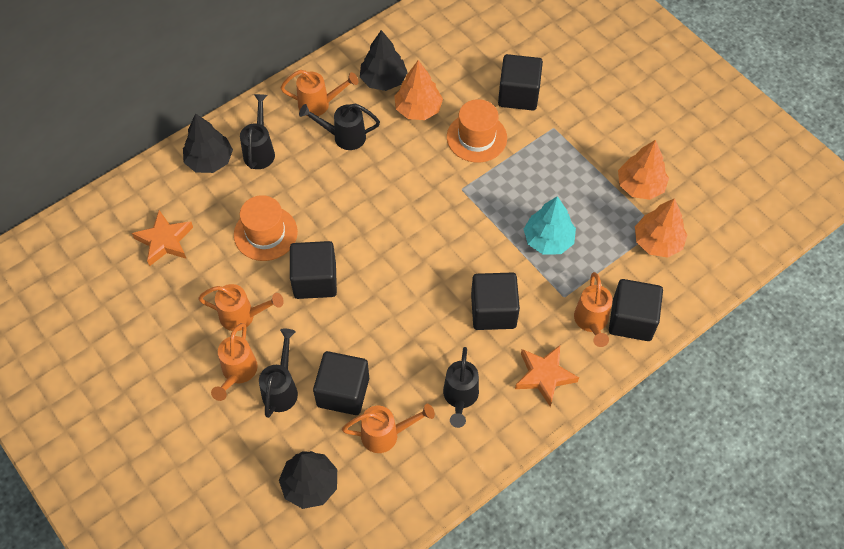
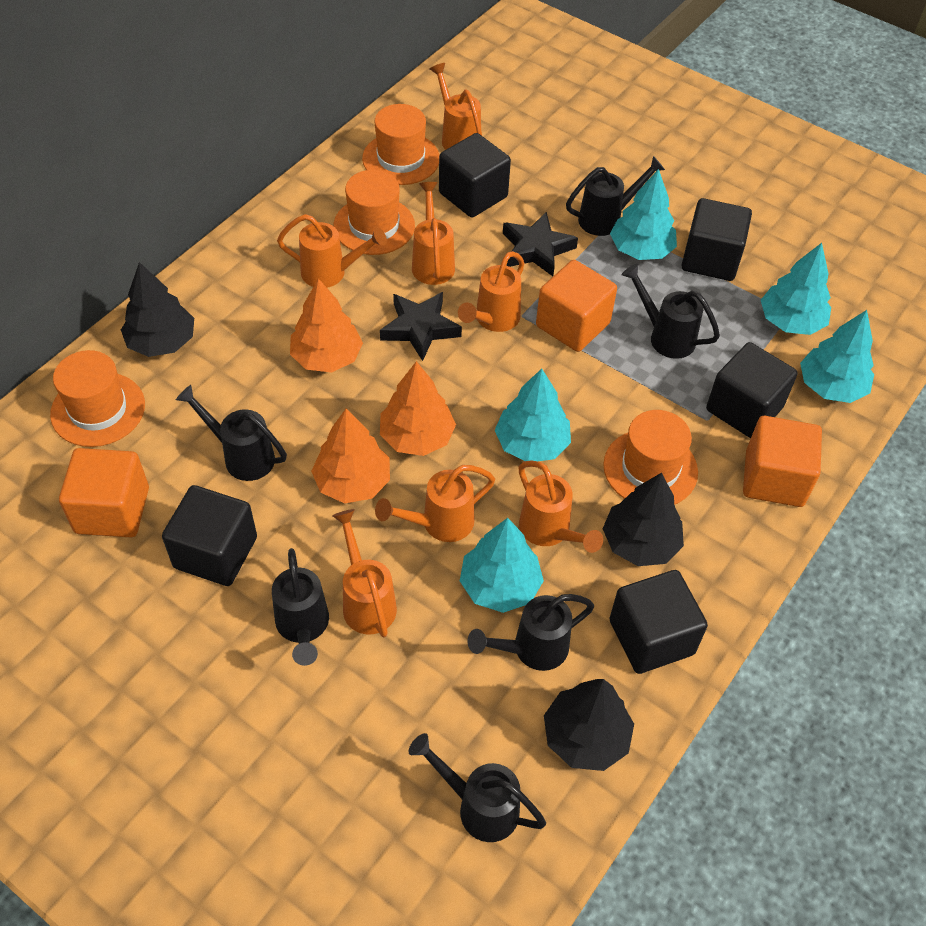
black star: none = 0 -> [380,292,462,361] [503,212,578,276] = 2
black watering can: [240,94,275,169] [259,329,298,418] [299,104,380,150] [443,347,479,428] = 4 -> [176,385,287,481] [272,548,329,666] [408,733,546,842] [468,594,594,671] [566,156,665,236] [622,263,720,359] = 6
orange cube: none = 0 -> [59,448,149,537] [536,260,617,352] [743,416,822,507] = 3
orange hat: [234,195,298,261] [447,99,507,162] = 2 -> [50,350,145,447] [333,170,415,255] [362,104,439,185] [603,410,698,505] = 4
orange star: [132,210,193,266] [515,345,579,407] = 2 -> none = 0
orange watering can: [198,284,284,331] [211,323,258,401] [280,70,358,117] [342,404,435,453] [574,272,612,347] = 5 -> [277,214,387,288] [332,509,397,637] [375,465,495,542] [412,182,455,285] [430,63,482,150] [458,251,524,332] [519,460,603,553] = 7
turquoise tree: [524,196,576,255] = 1 -> [460,518,544,613] [495,369,571,461] [610,169,677,260] [761,243,831,335] [800,310,874,403] = 5

